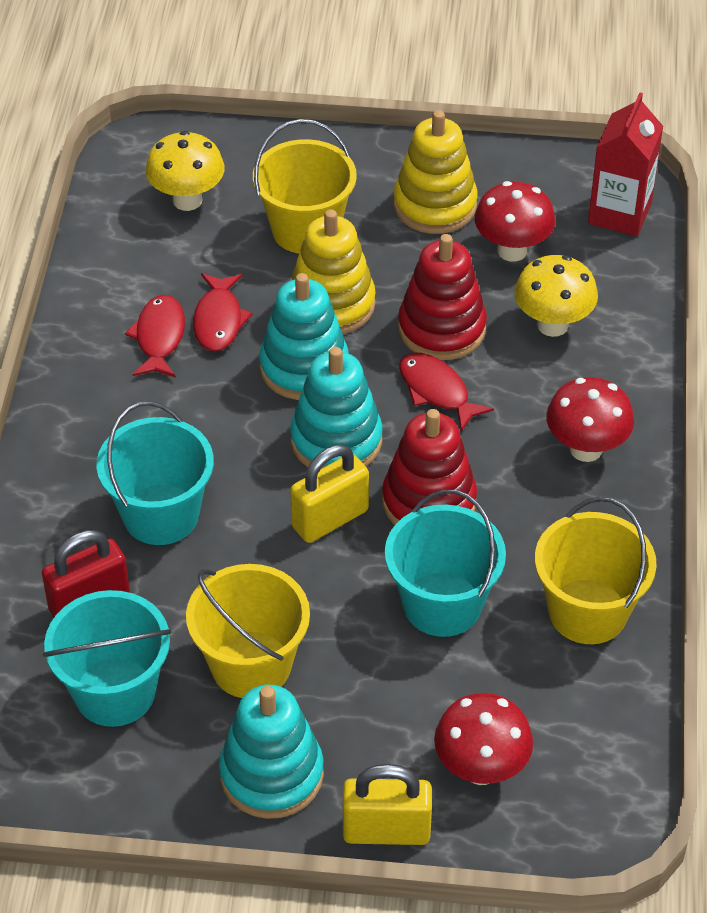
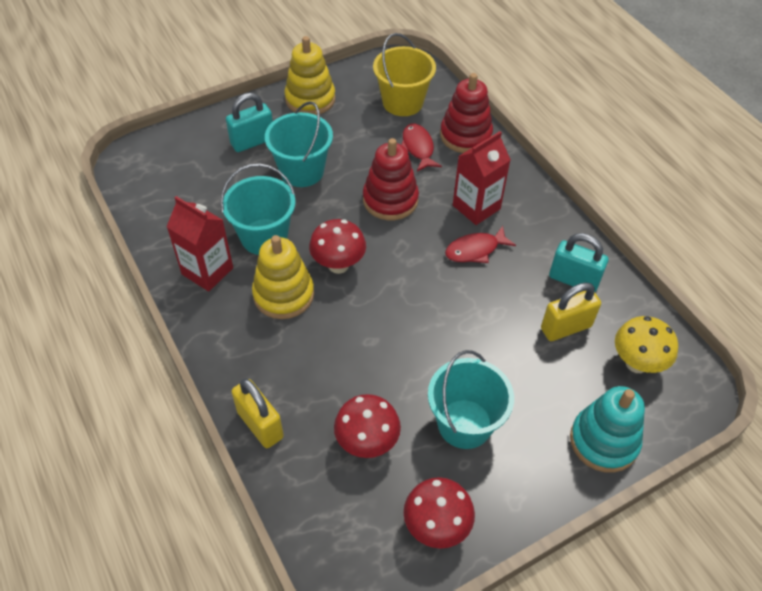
red carton: [588,93,663,236] = 1 -> [167,196,233,291] [453,131,511,225] = 2
red fish: [125,295,185,378] [193,273,252,352] [399,353,494,432] = 3 -> [401,124,442,171] [445,226,516,263] = 2
red padlock: [42,530,130,617] = 1 -> none = 0
turquoise padlock: none = 0 -> [226,93,273,152] [549,233,608,292] = 2
turquoise stacking toy: [219,685,324,819] [259,273,349,400] [290,347,383,469] = 3 -> [570,386,645,473] = 1
yellow bucket: [186,564,310,698] [253,119,357,254] [535,497,657,644] = 3 -> [373,33,436,116] = 1
yellow mushroom: [145,131,225,211] [514,255,598,337] = 2 -> [615,316,678,373] = 1

